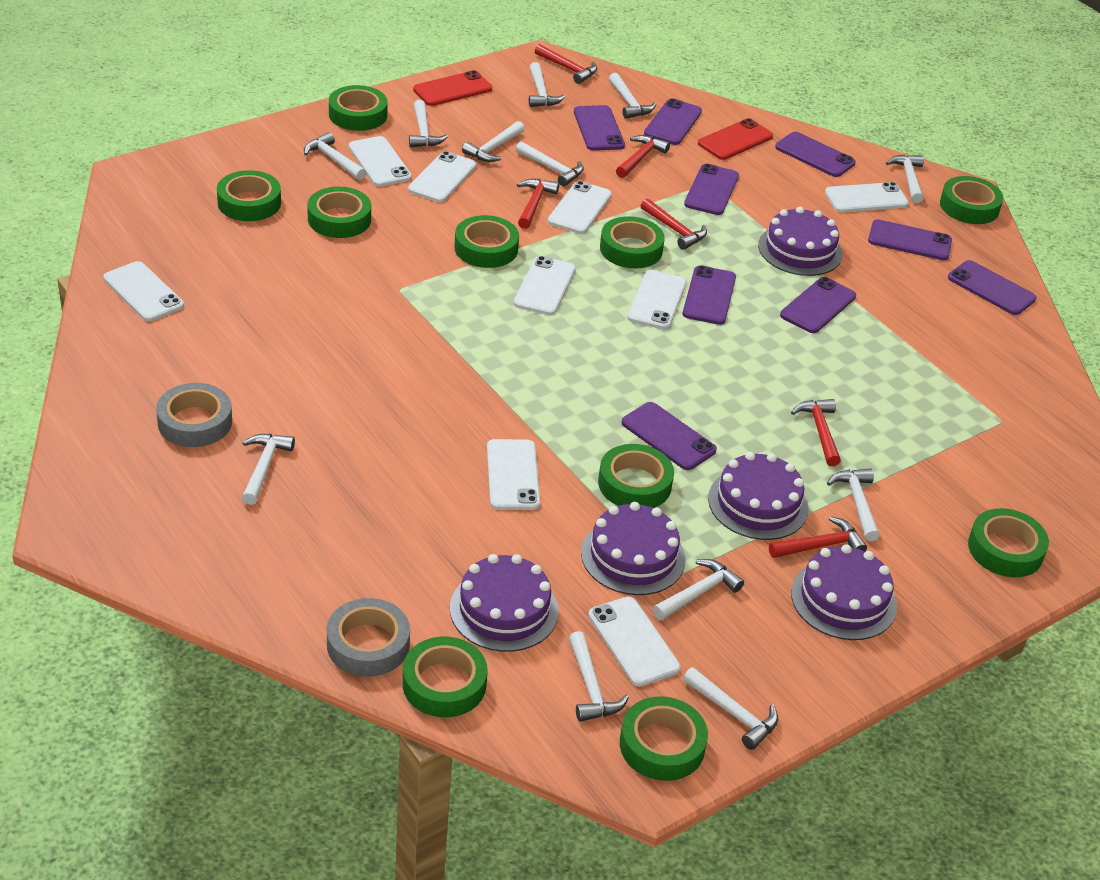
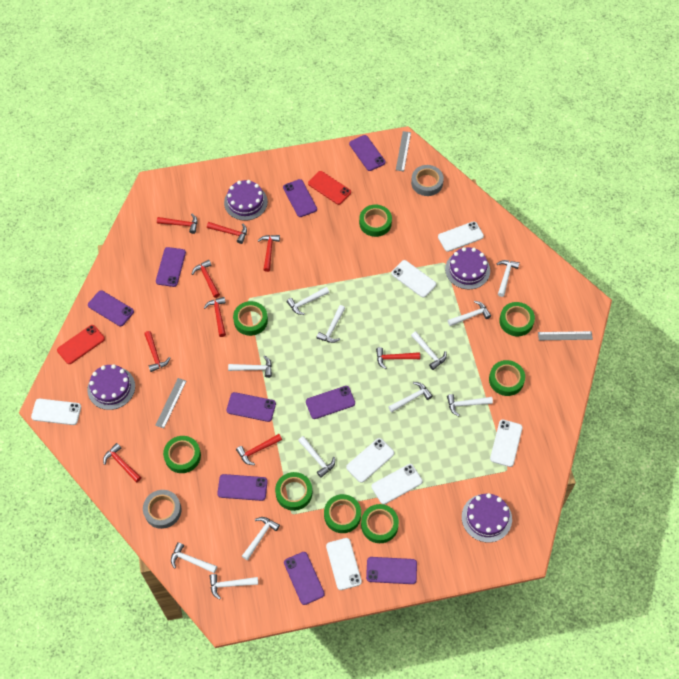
green tape: [217,170,281,221] [307,187,371,238] [329,85,388,131] [402,637,488,717] [454,215,519,268] [598,444,674,508] [600,216,665,268] [620,696,708,781] [940,176,1003,224] [968,508,1049,577] = 10 -> [163,436,201,473] [233,301,268,336] [275,472,312,511] [324,494,361,533] [359,205,392,237] [361,504,399,543] [489,360,525,396] [499,302,535,336] = 8
grey ruler: none = 0 -> [155,378,186,428] [396,131,411,171] [538,331,593,340] = 3
purple cake: [450,554,559,652] [581,502,685,595] [708,452,809,540] [758,207,842,276] [791,544,897,640] = 5 -> [87,364,135,410] [224,180,268,221] [445,247,490,289] [462,493,512,543] = 4
red hammer: [517,179,559,229] [535,44,597,84] [616,135,670,178] [641,198,707,250] [769,516,867,558] [791,399,841,466] = 6 -> [103,443,141,483] [144,331,170,372] [157,214,198,234] [192,260,220,298] [204,297,226,337] [207,222,247,244] [236,434,282,465] [258,235,280,272] [376,347,420,369] = 9
white phone: [103,261,184,321] [349,136,412,187] [408,151,476,202] [487,439,540,510] [514,256,576,315] [548,181,612,234] [588,597,681,686] [627,270,687,330] [825,182,909,212] = 9 -> [31,399,81,425] [326,538,362,590] [346,438,394,483] [372,464,423,504] [391,260,436,298] [438,221,484,252] [490,419,523,467] = 7

